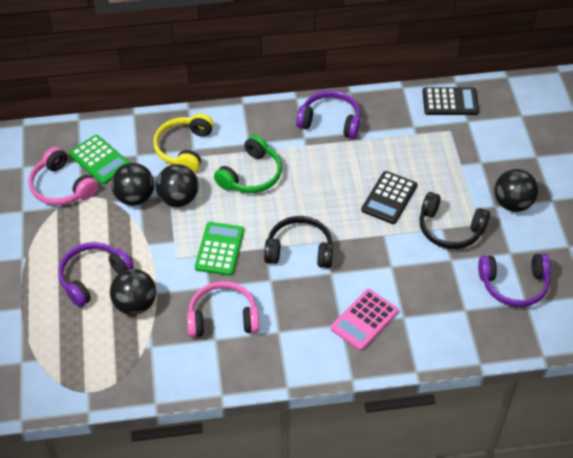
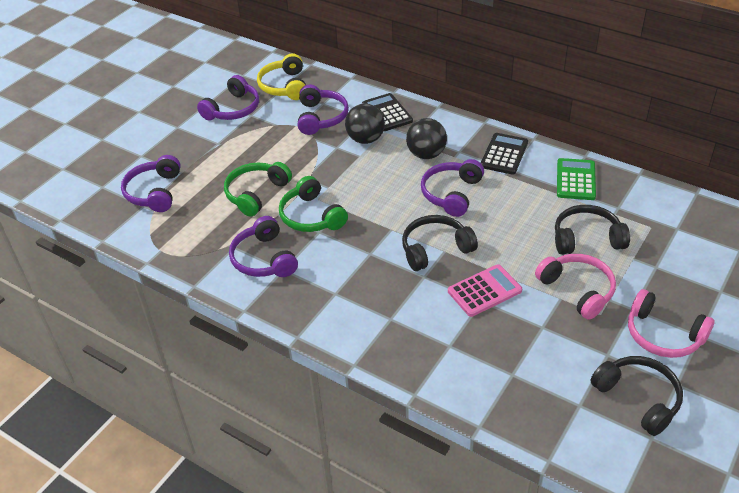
black ball: [110,269,156,315] [111,163,154,206] [156,164,199,207] [494,169,538,212] = 4 -> [345,104,385,144] [406,118,447,159] = 2
black headphones: [264,216,333,268] [419,192,490,249] = 2 -> [402,215,478,271] [555,205,630,255] [590,356,683,436] = 3
green calculator: [69,135,130,184] [195,222,244,276] = 2 -> [557,158,596,200] = 1
green headphones: [214,135,282,193] = 1 -> [224,162,292,217] [279,176,348,232] = 2
purple headphones: [58,242,133,307] [296,90,361,139] [478,253,551,307] = 3 -> [121,155,181,212] [197,75,259,121] [229,216,298,277] [298,84,349,135] [421,159,484,217] = 5

